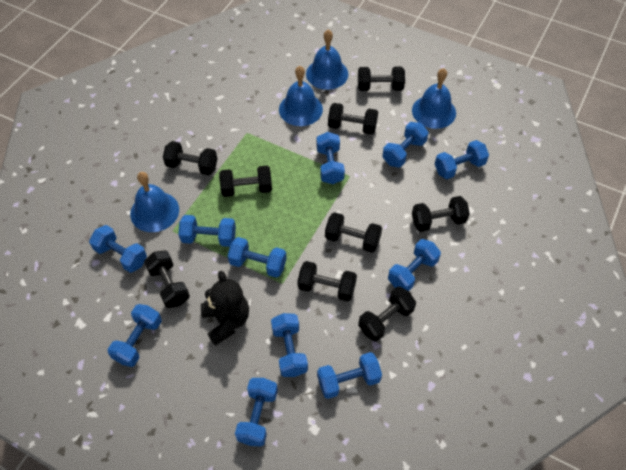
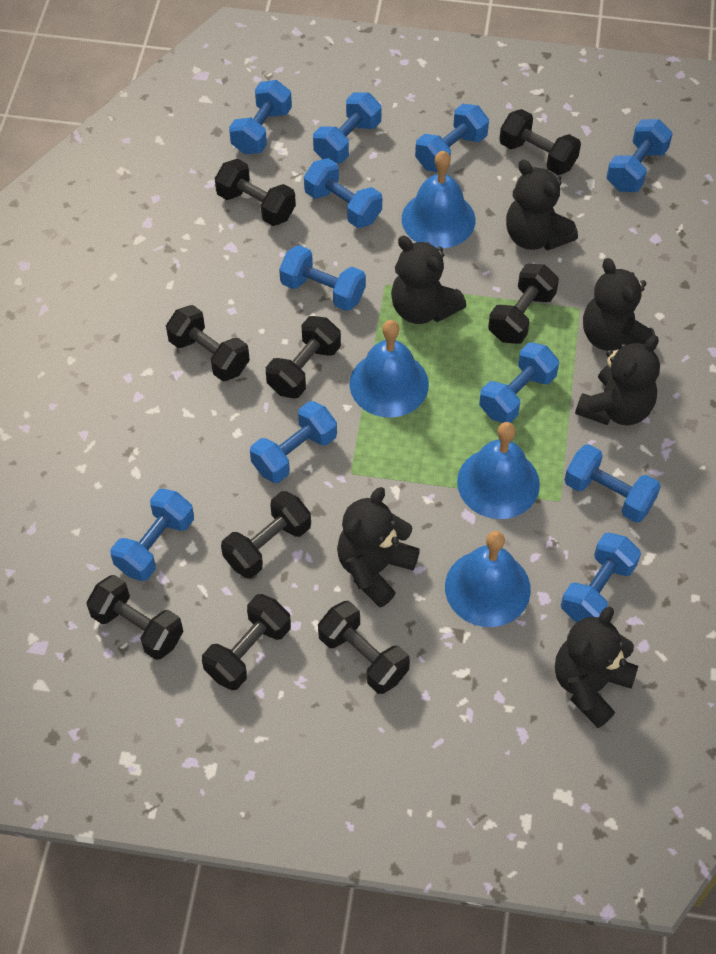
black teddy bear: [201,271,249,346] = 1 -> [337,487,420,608] [391,236,466,324] [506,160,578,250] [555,607,638,728] [575,335,660,426] [583,258,655,351] = 6

